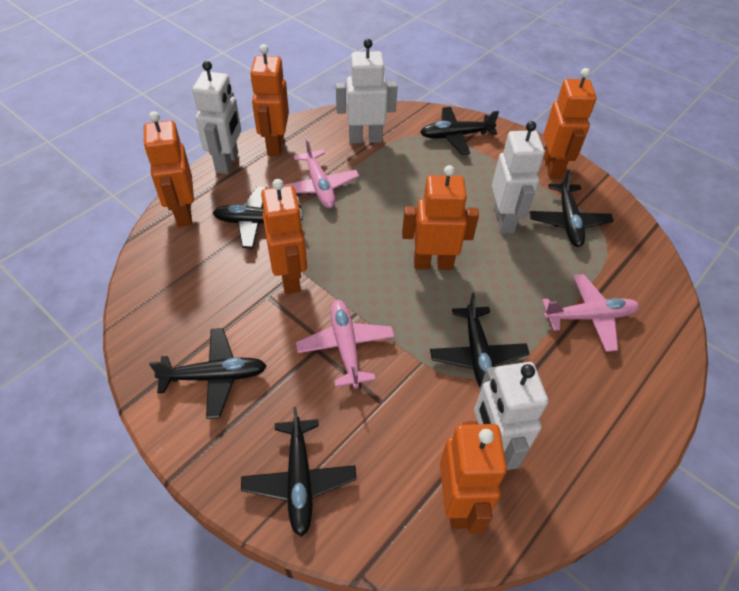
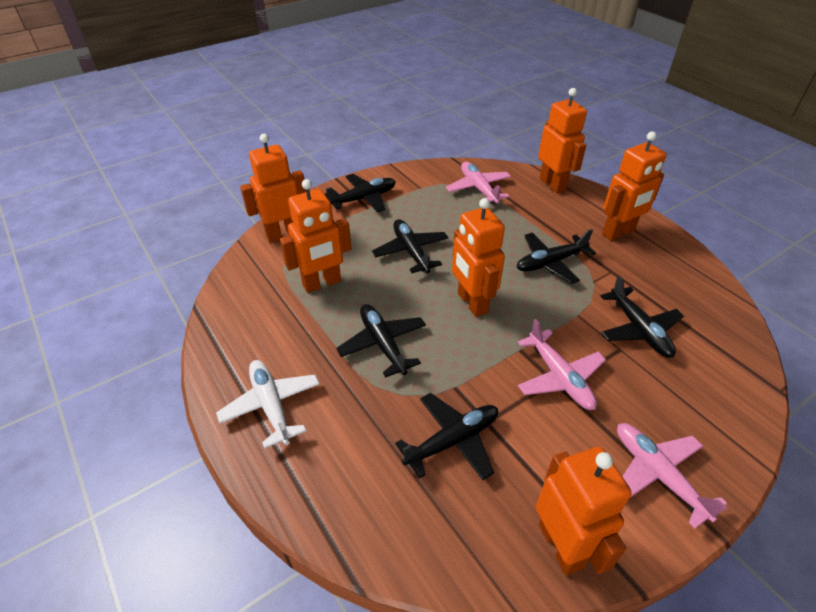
white plane: none = 0 -> [216,360,319,449] = 1
white robot: [192,61,241,174] [336,39,398,144] [474,362,548,470] [492,121,545,234] = 4 -> none = 0

